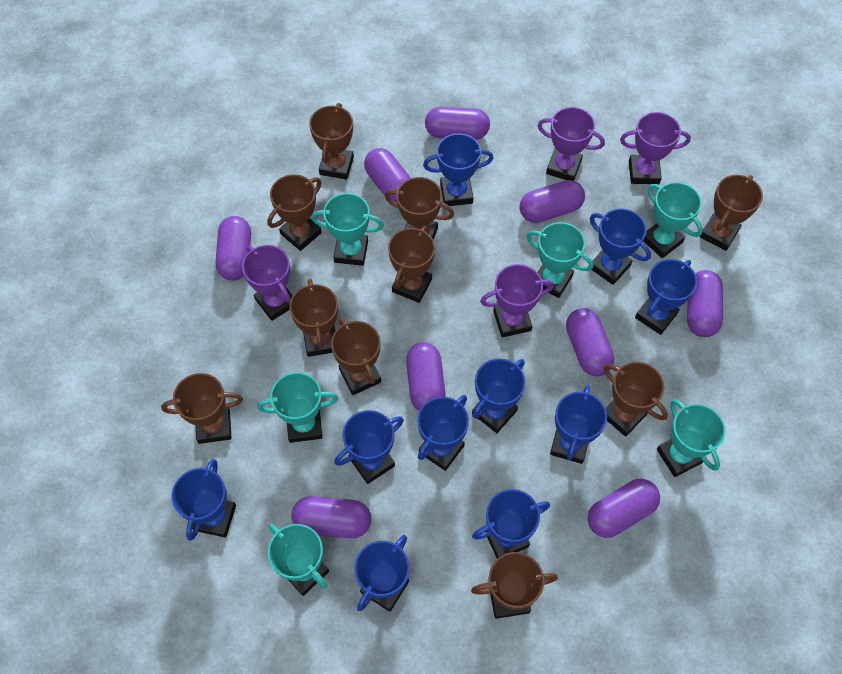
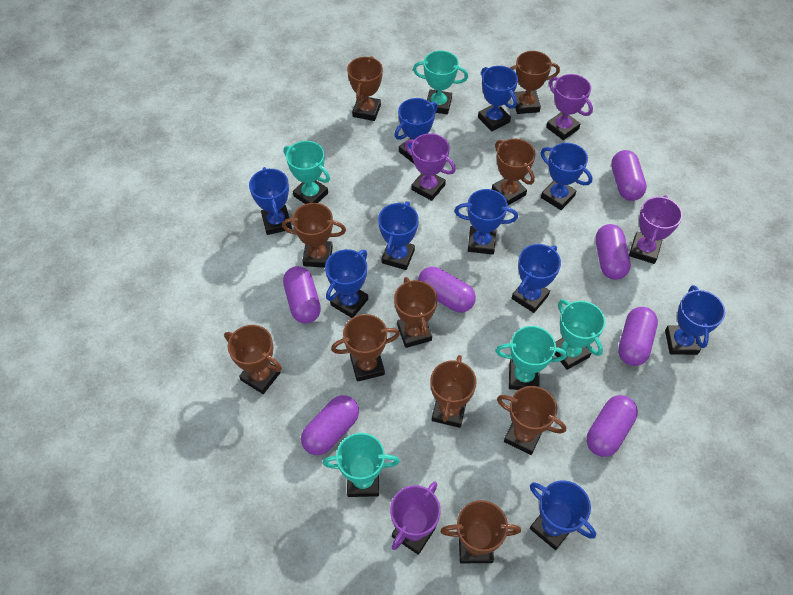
purple capsule: [216,216,251,281] [291,496,371,538] [364,148,411,203] [406,342,446,411] [425,107,490,140] [520,180,585,223] [566,308,614,376] [587,479,660,538] [687,270,723,337] = 9 -> [283,266,321,324] [301,395,359,455] [418,267,476,313] [586,395,638,457] [595,224,631,280] [611,150,647,201] [618,307,658,366] = 7
turquoise trophy: [258,372,338,443] [268,523,329,596] [311,193,384,266] [526,222,593,298] [643,182,703,258] [657,399,726,477] = 6 -> [284,141,330,204] [323,433,400,497] [413,51,468,114] [495,326,567,390] [555,299,605,370] = 5

